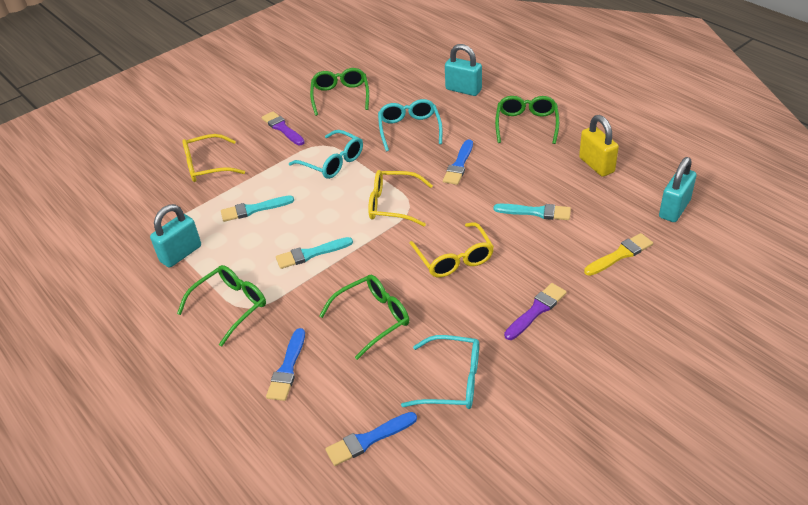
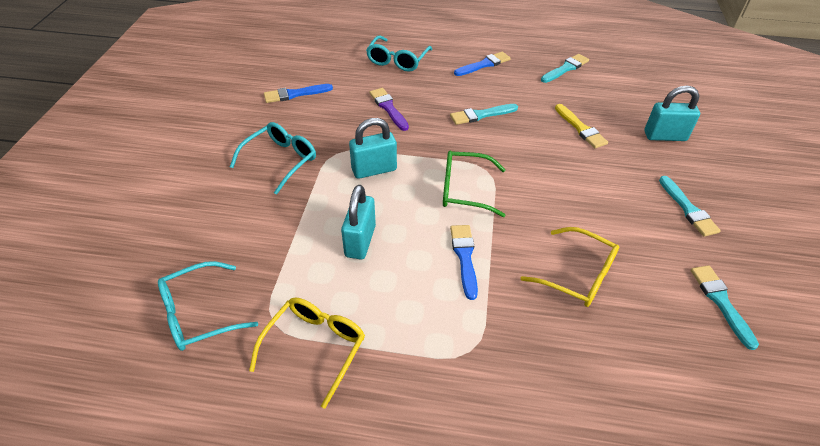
green glasses: [177,265,266,347] [310,68,369,116] [319,275,409,360] [495,96,559,144] = 4 -> [443,151,506,217] = 1
purple brush: [262,111,305,145] [504,283,567,340] = 2 -> [369,88,409,131] = 1
turquoise brush: [221,195,294,222] [276,237,353,269] [494,204,571,220] = 3 -> [450,104,518,125] [541,54,589,83] [659,176,721,237] [691,265,759,350] = 4
yellow glasses: [182,134,245,182] [368,170,433,226] [409,222,494,277] = 3 -> [249,298,365,408] [521,227,619,307] = 2
yellow padlock: [579,115,619,177] = 1 -> none = 0

